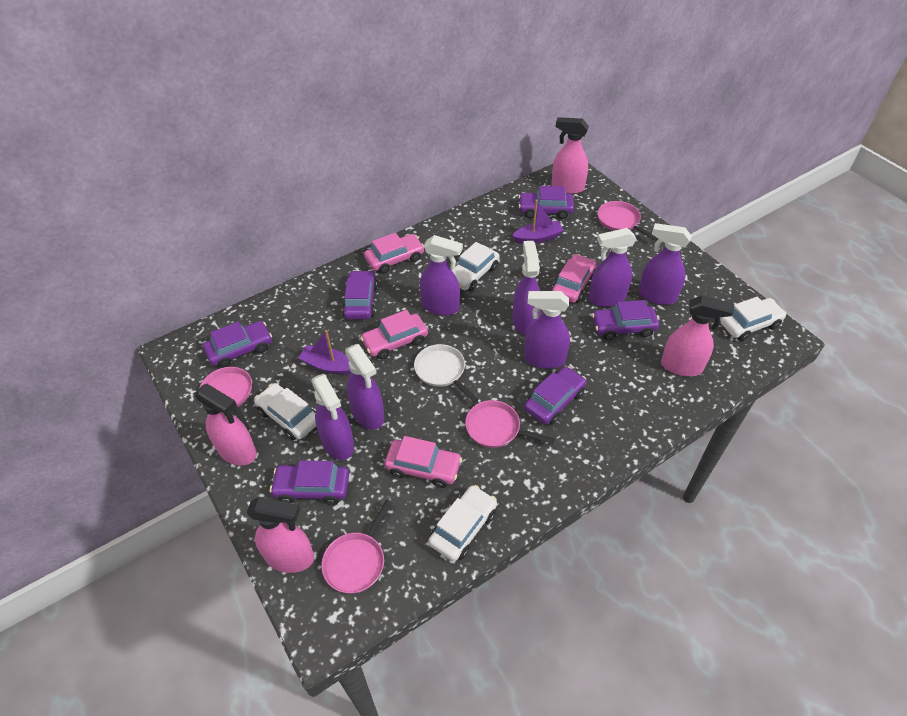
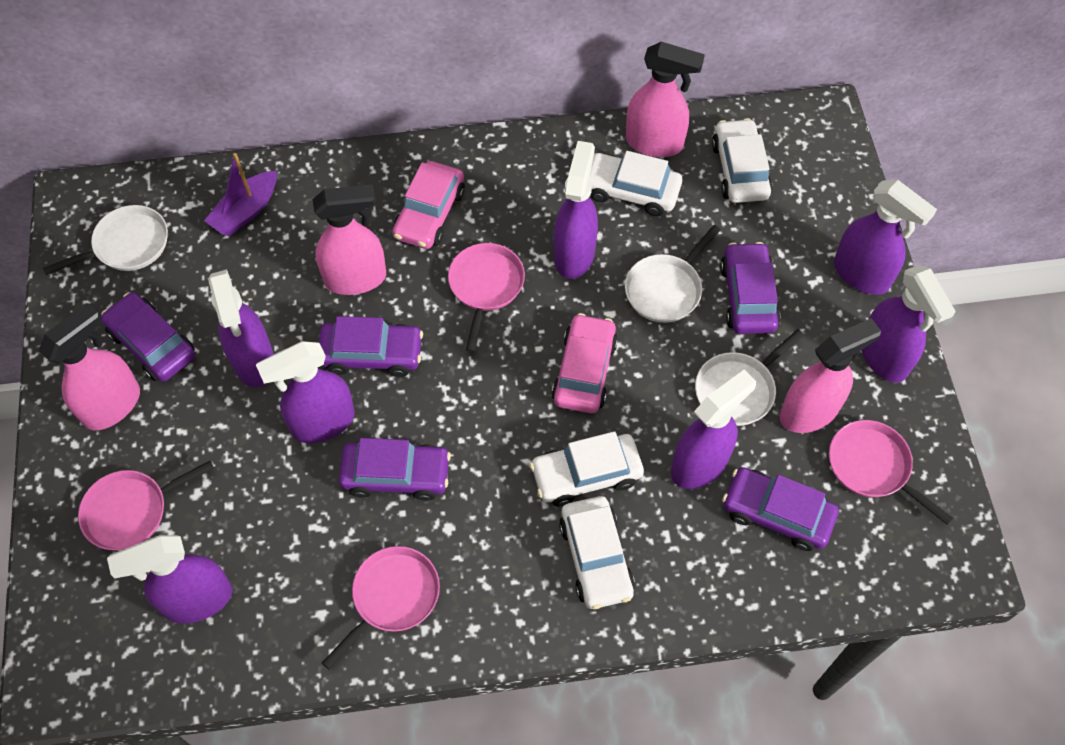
pink car: [360,310,428,359] [364,233,424,274] [384,436,462,488] [551,254,597,303] = 4 -> [392,161,465,249] [552,313,618,413] = 2
purple boat: [298,330,352,375] [512,200,564,244] = 2 -> [204,153,277,236] = 1
purple car: [203,321,272,368] [270,460,349,505] [342,270,378,319] [519,186,574,219] [524,366,587,424] [592,300,659,340] = 6 -> [101,292,195,382] [319,316,423,377] [339,438,451,501] [720,242,780,334] [722,467,839,551] = 5
white pan: [414,344,479,403] = 1 -> [43,205,168,275] [625,225,721,323] [695,329,804,426] = 3

